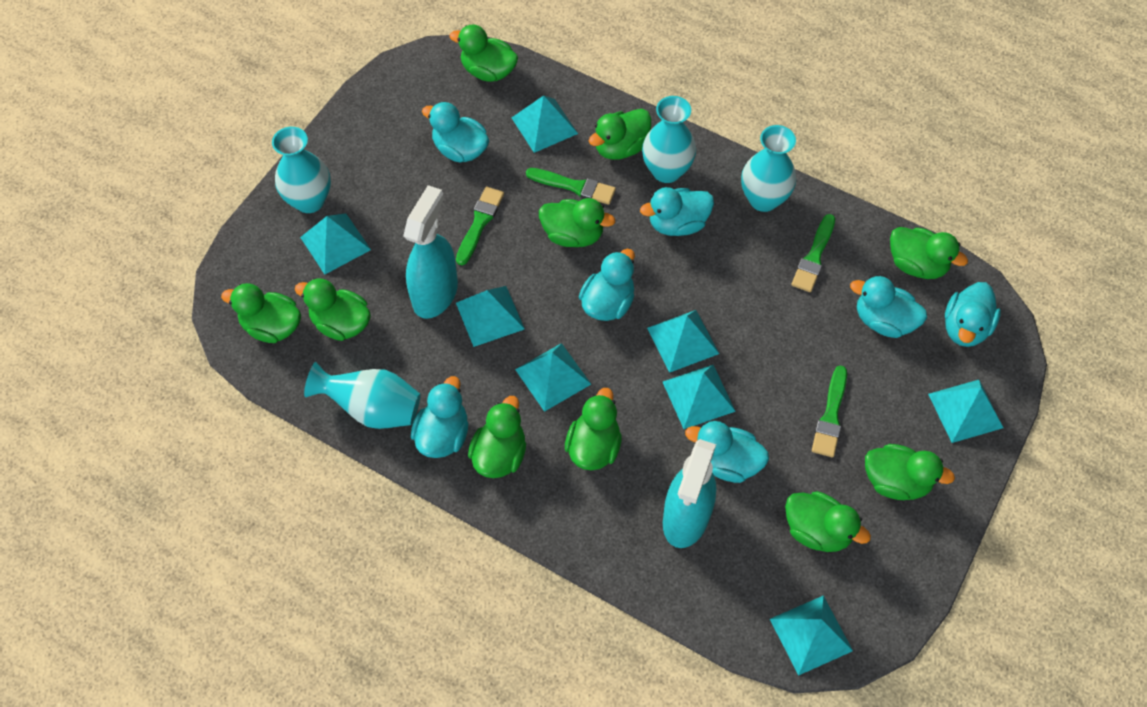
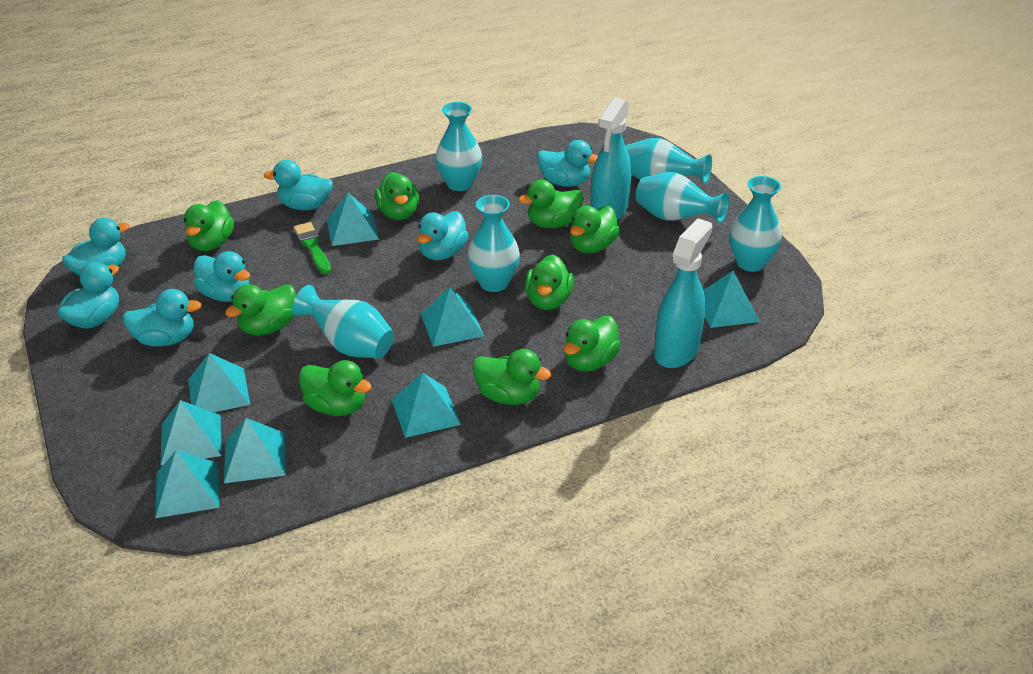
green brush: [456,187,504,265] [526,168,616,205] [791,214,835,292] [812,365,847,457] = 4 -> [293,222,331,274] = 1
green duck: [221,283,301,343] [295,278,371,341] [449,25,518,82] [468,396,526,478] [539,198,615,247] [565,388,622,470] [589,109,651,160] [785,491,871,552] [865,444,955,500] [890,227,968,279] = 10 -> [184,200,234,251] [225,284,296,336] [299,360,372,416] [375,172,419,220] [472,349,552,405] [518,180,584,228] [525,254,574,310] [563,316,621,371] [570,206,620,253] = 9
turquoise vase: [272,127,331,213] [304,362,421,429] [642,96,696,183] [741,125,796,212] = 4 -> [292,285,394,358] [435,102,482,191] [467,195,520,292] [626,138,712,183] [636,172,729,223] [729,176,782,272] = 6

